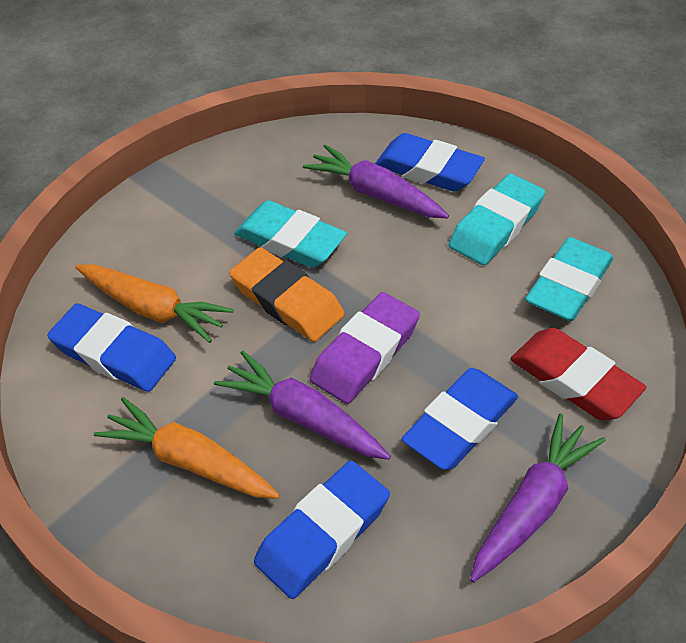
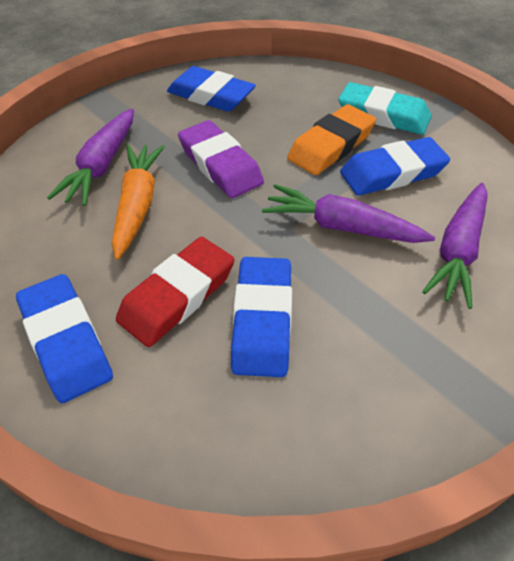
orange carrot: [75,264,234,343] [94,397,280,499] = 2 -> [112,145,165,260] = 1
turquoise eraser: [234,200,347,268] [449,174,545,265] [525,237,613,321] = 3 -> [338,82,432,135] = 1

